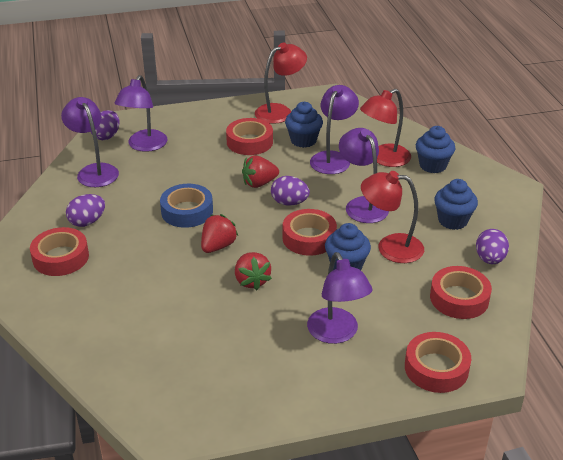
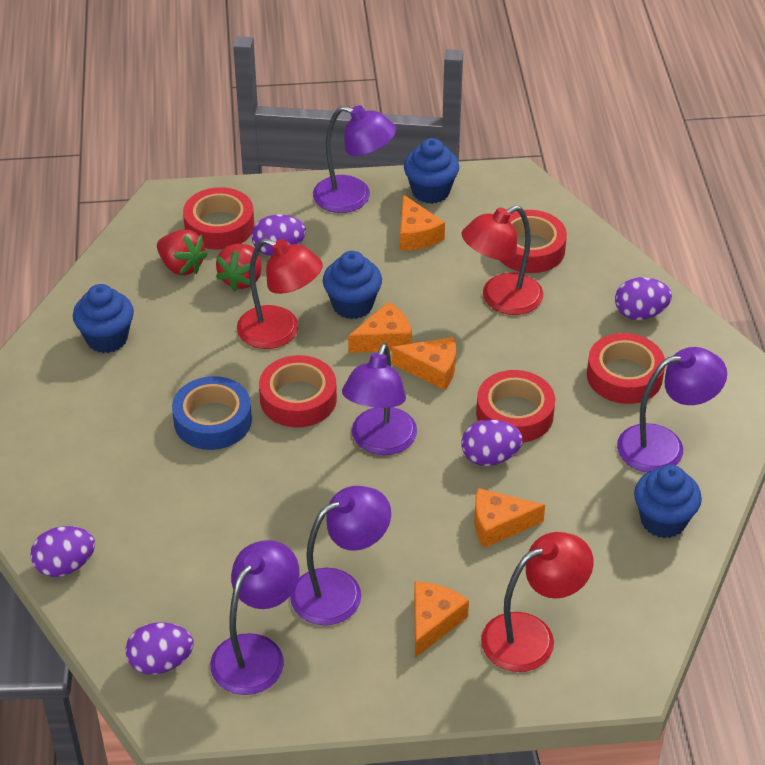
orange cheese: none = 0 -> [348,302,412,353] [391,337,456,390] [400,195,445,250] [414,582,469,658] [474,488,545,548] = 5
purple egg: [66,194,105,227] [91,110,119,140] [271,176,310,206] [476,229,509,264] = 4 -> [30,526,95,577] [125,622,194,675] [252,214,306,256] [461,420,523,466] [615,277,672,320] = 5
red strawberry: [201,214,238,253] [235,252,272,290] [242,155,279,188] = 3 -> [157,230,208,275] [216,244,262,292] = 2

